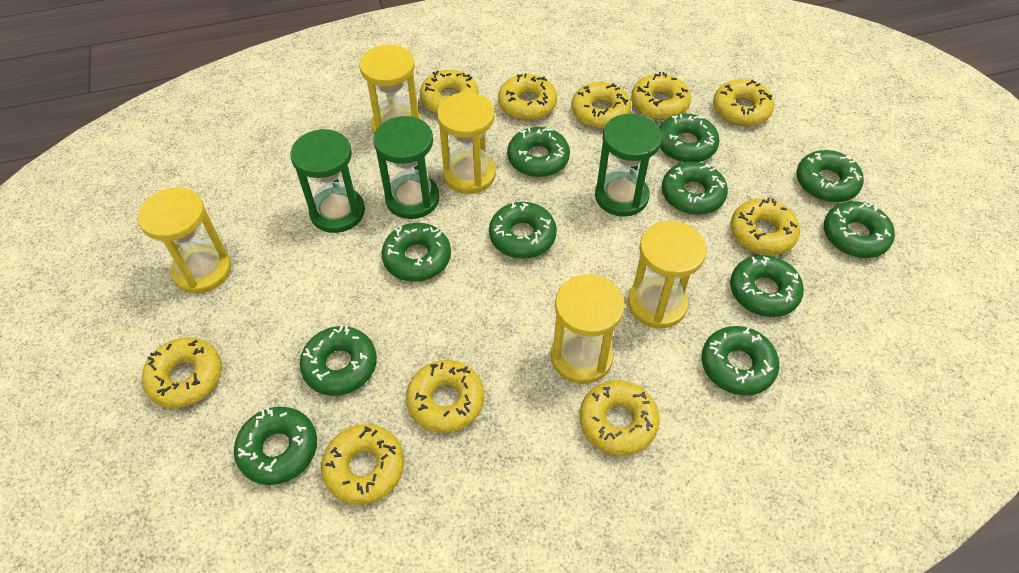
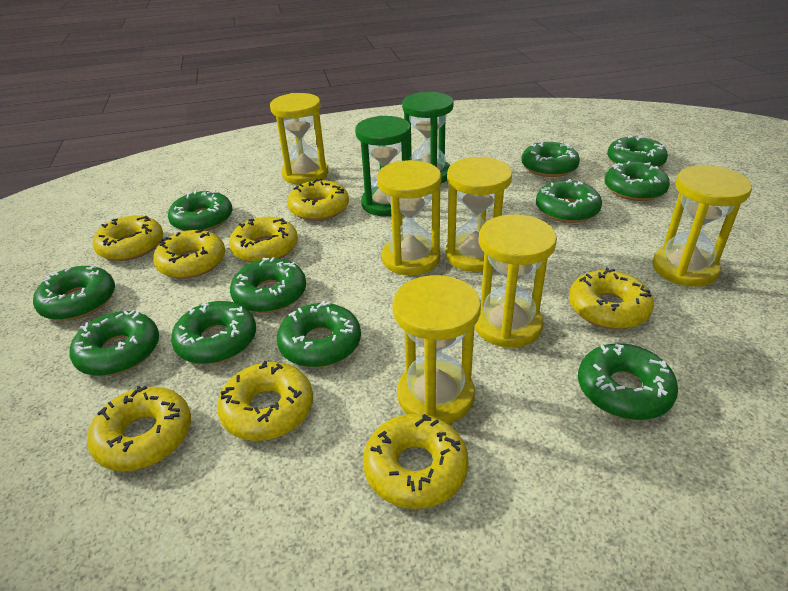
green hourglass: [290,129,365,233] [373,116,440,219] [595,114,662,217] = 3 -> [355,116,411,216] [402,92,454,183] = 2
yellow donut: [142,337,222,408] [321,424,405,505] [406,360,484,433] [420,70,479,114] [498,74,557,120] [571,82,631,129] [580,380,660,456] [631,72,691,120] [713,79,774,126] [731,198,800,255] = 10 -> [87,386,191,471] [93,215,163,261] [153,229,225,279] [217,361,313,441] [229,217,298,263] [287,178,349,221] [363,414,468,509] [569,268,654,329] = 8
yellow hourglass: [137,187,232,294] [359,45,421,134] [437,92,496,194] [551,275,625,384] [628,221,707,328] = 5 -> [270,93,328,185] [377,160,441,275] [392,275,481,424] [446,157,512,272] [474,214,557,348] [652,165,752,287] = 6

